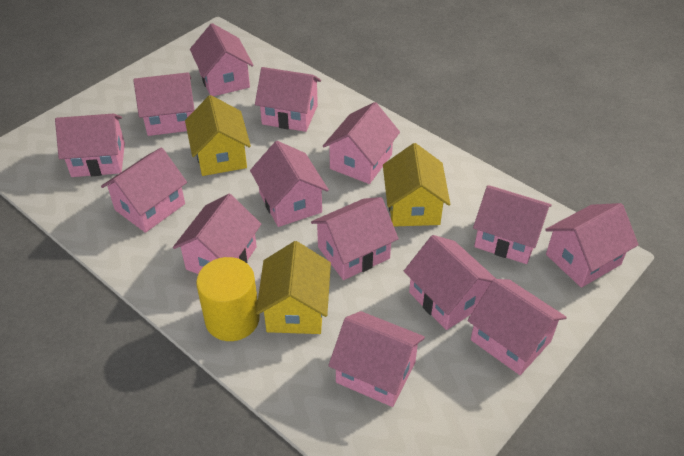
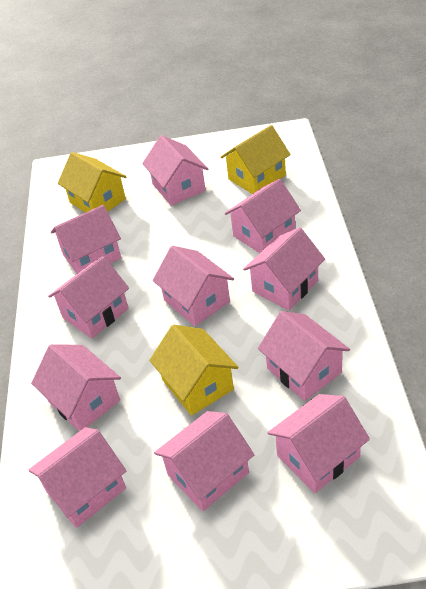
pink house: [55,114,125,177] [101,148,187,233] [133,72,195,136] [173,194,261,274] [190,23,254,96] [250,141,329,227] [255,67,321,132] [311,197,398,280] [323,102,400,184] [328,311,425,407] [404,235,496,330] [468,279,567,375] [473,185,552,264] [545,203,639,288] = 14 -> [29,427,126,528] [31,344,121,431] [48,256,129,339] [51,205,121,274] [142,135,208,206] [153,246,234,326] [154,411,254,511] [225,179,301,253] [243,227,325,310] [258,311,350,401] [267,394,370,493] = 11
yellow cylinder: [196,257,260,341] = 1 -> none = 0

